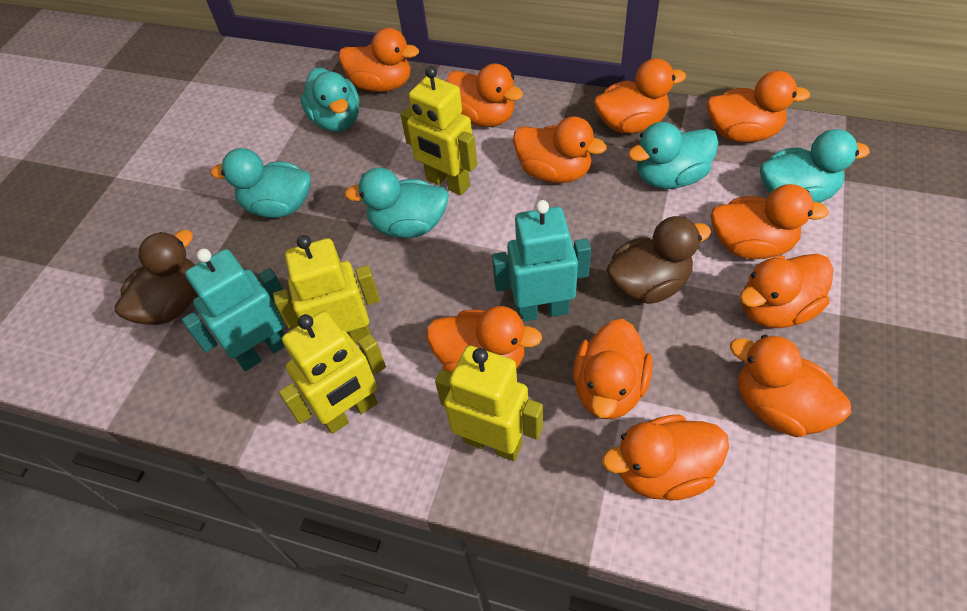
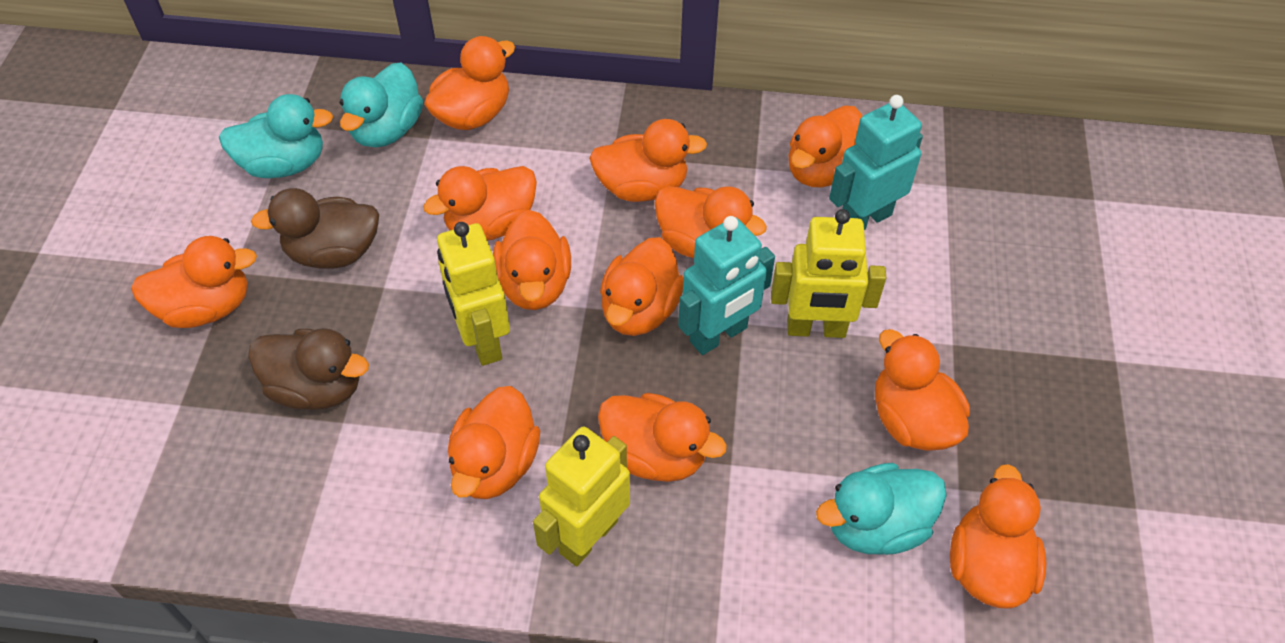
orange duck: [339,28,419,92] [426,306,542,372] [446,64,523,127] [513,116,607,183] [573,319,653,419] [594,58,686,134] [602,415,729,500] [707,71,810,143] [711,184,829,259] [730,335,851,437] [740,254,833,328] = 11 -> [131,236,257,328] [423,166,537,241] [424,36,515,130] [448,386,540,499] [493,210,571,310] [589,119,707,202] [598,393,727,482] [600,237,684,336] [655,186,767,258] [788,105,862,188] [875,329,970,451] [950,464,1046,608] = 12
turquoise duck: [210,148,311,218] [300,68,360,132] [344,168,449,238] [628,122,719,189] [760,129,870,203] = 5 -> [219,94,333,178] [340,62,423,148] [816,463,947,555] = 3
yellow robot: [273,235,380,345] [279,311,386,434] [400,66,477,195] [435,346,543,461] = 4 -> [437,222,510,366] [533,427,630,566] [771,209,886,338] = 3

